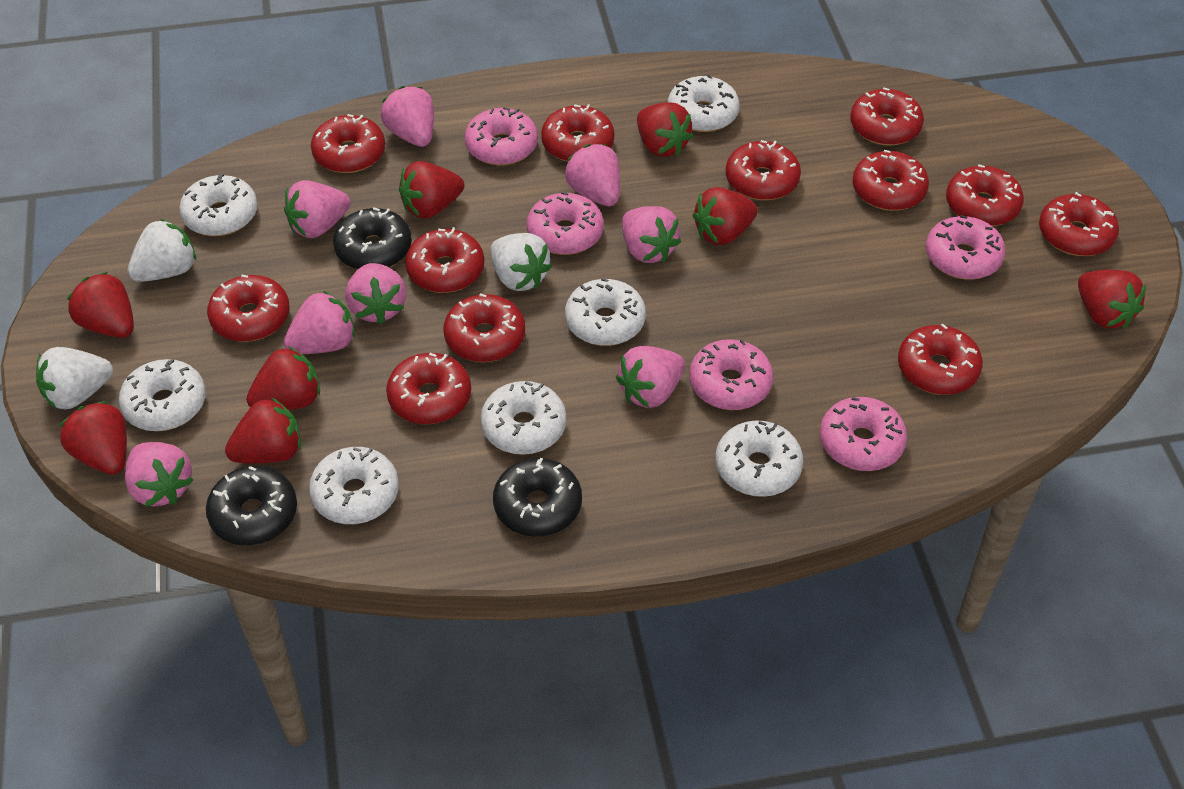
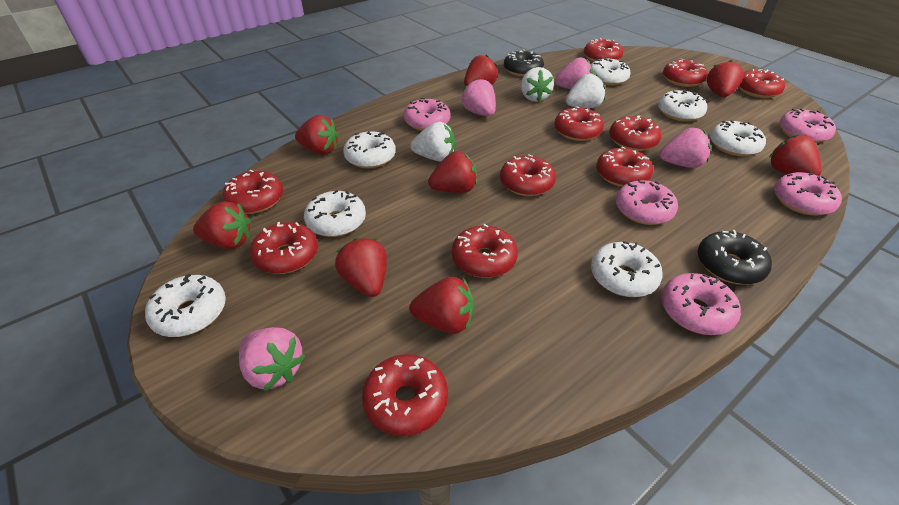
black donut: [206,466,297,545] [333,207,412,269] [493,458,582,537] = 3 -> [504,49,544,77] [697,230,772,285] = 2
pink strawberry: [125,442,194,507] [284,180,351,238] [284,291,355,354] [346,263,406,324] [381,86,434,147] [565,144,620,206] [616,346,685,408] [622,206,681,263] = 8 -> [239,327,305,391] [461,78,496,116] [555,57,593,89] [659,128,711,168] = 4
red donut: [207,274,290,342] [311,114,385,173] [386,353,471,424] [405,227,484,293] [444,293,525,362] [541,104,614,162] [726,140,801,200] [850,87,924,146] [852,150,929,211] [898,324,983,395] [946,165,1024,226] [1039,192,1119,256] = 12 -> [222,170,283,214] [250,222,318,274] [362,354,448,436] [452,224,518,278] [500,154,556,196] [554,106,604,141] [584,38,623,62] [596,146,653,187] [609,115,661,151] [663,59,707,87] [738,69,785,98] = 11

